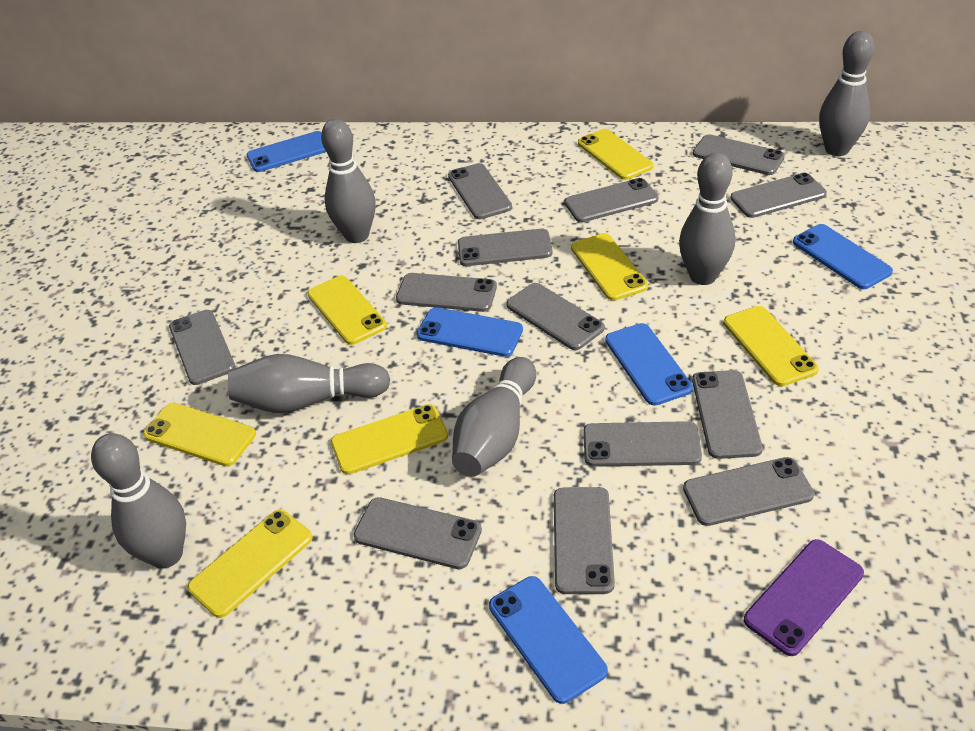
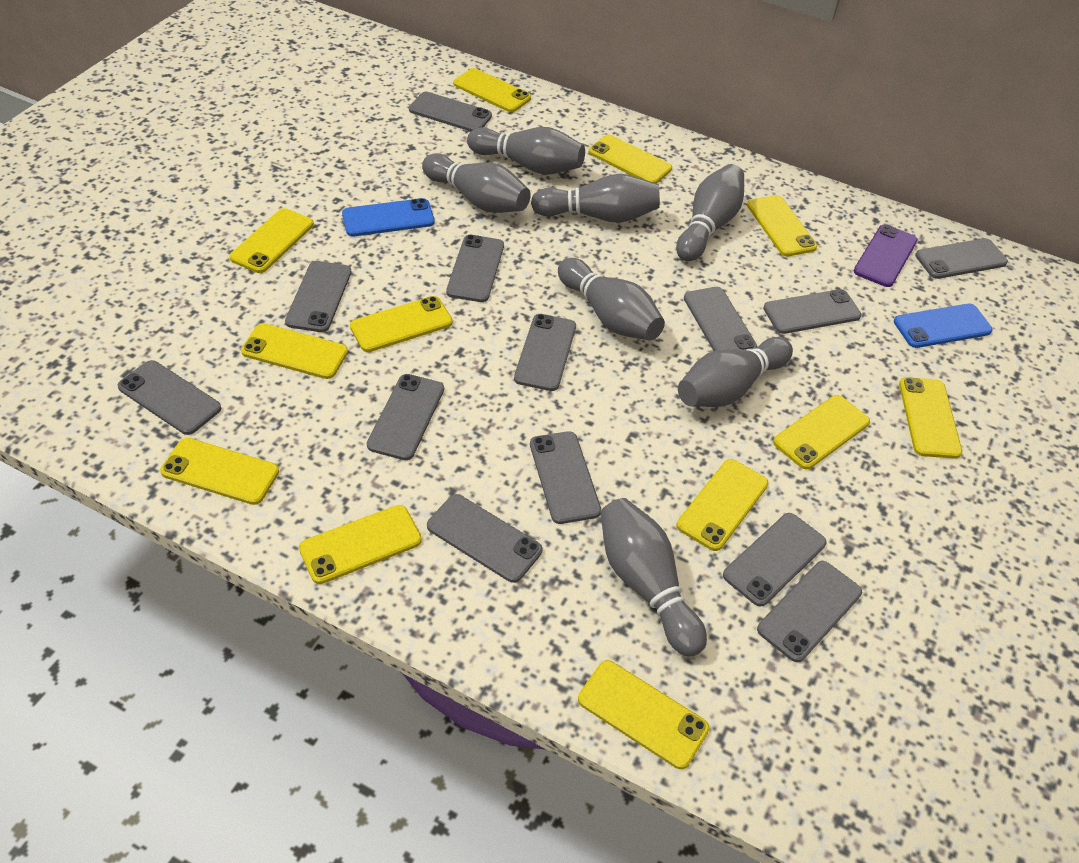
blue phone: [247,131,326,172] [417,307,523,357] [489,576,608,704] [605,323,693,406] [793,224,893,289] = 5 -> [342,198,435,236] [894,304,993,348] = 2
grey bowling pin: [91,433,186,569] [228,354,390,413] [321,119,376,243] [452,357,536,477] [679,153,735,285] [819,31,875,156] = 6 -> [422,153,531,213] [467,127,585,174] [531,174,660,223] [558,258,665,341] [600,498,707,657] [676,164,744,262] [678,337,793,407] = 7
yellow phone: [143,403,256,466] [187,510,312,618] [307,276,387,345] [331,404,448,474] [571,233,648,301] [578,129,654,180] [724,306,819,386] = 7 -> [160,438,279,505] [229,208,314,273] [241,323,348,379] [299,505,422,584] [350,296,453,352] [453,68,531,112] [578,660,710,769] [589,135,672,183] [676,459,768,551] [747,195,818,256] [773,395,870,469] [899,377,962,459] = 12

